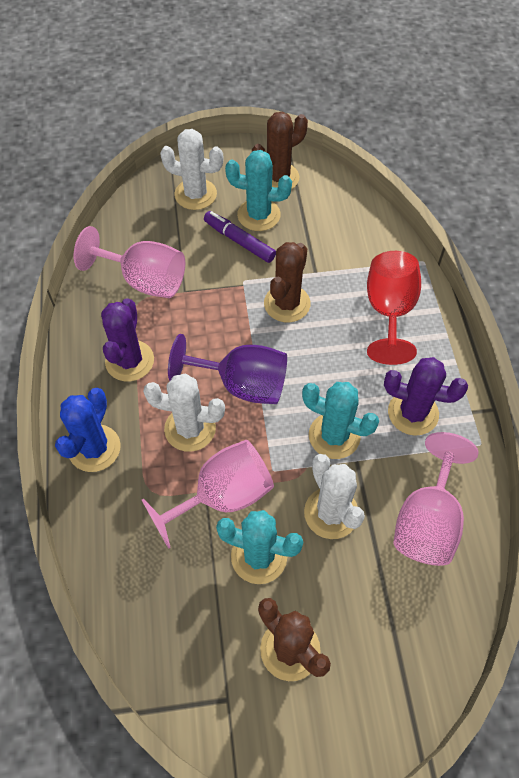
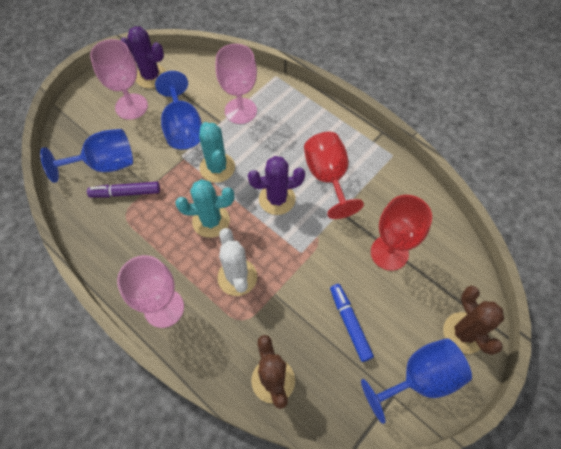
blue cactus: [55,388,121,472] = 1 -> none = 0
blue goblet: none = 0 -> [40,129,133,183] [155,71,202,150] [361,338,472,424] = 3
blue marker: none = 0 -> [330,284,374,362] = 1
brown cactus: [252,112,308,189] [258,598,331,681] [264,242,311,322] = 3 -> [251,335,295,409] [443,286,504,355] = 2
purple goblet: [168,334,287,404] = 1 -> none = 0
red goblet: [367,251,421,365] = 1 -> [304,132,364,219] [371,195,432,271] = 2
turquoise cactus: [216,510,303,584] [225,150,292,231] [302,382,379,459] = 3 -> [176,179,234,238] [199,122,235,183] = 2
white cactus: [143,373,225,452] [160,129,223,210] [304,454,365,539] = 3 -> [217,228,257,296] = 1

